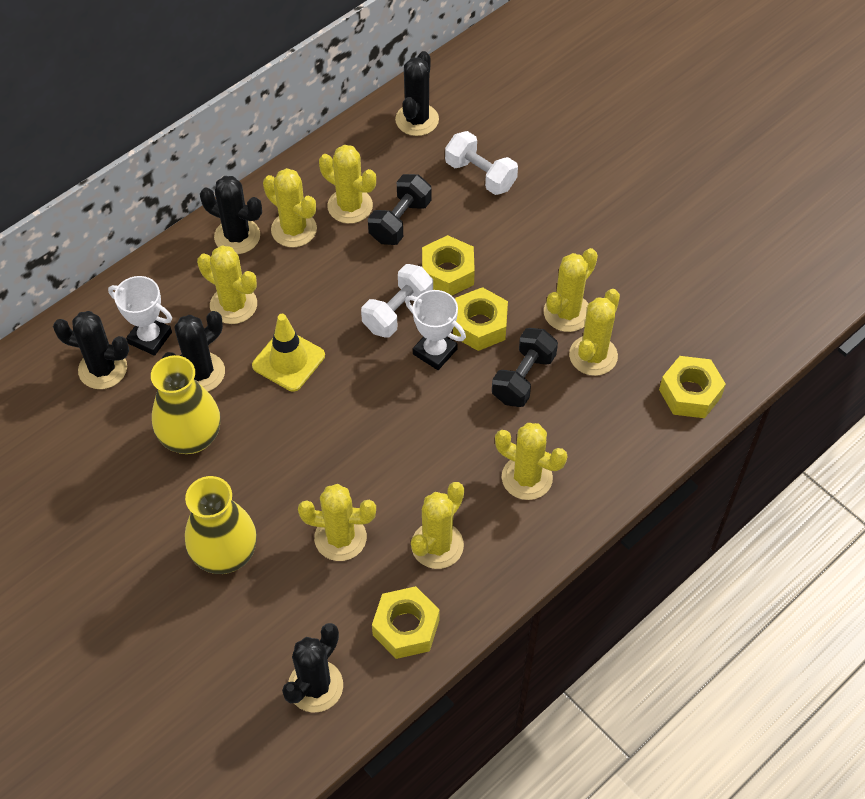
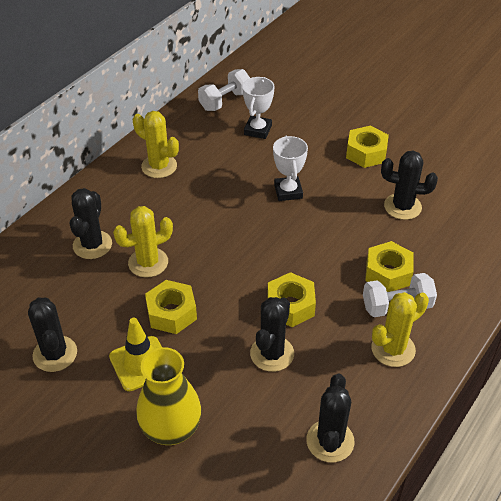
black dumbbell: [368,174,431,245] [492,328,558,407] = 2 -> none = 0
yellow cactus: [197,246,257,324] [263,168,317,247] [298,484,376,561] [319,145,376,224] [411,482,464,569] [495,423,568,500] [544,248,598,332] [569,289,620,376] = 8 -> [113,206,173,277] [133,111,179,178] [371,292,429,367] = 3
yellow vase: [151,355,221,454] [185,476,257,574] = 2 -> [136,347,202,445] = 1

